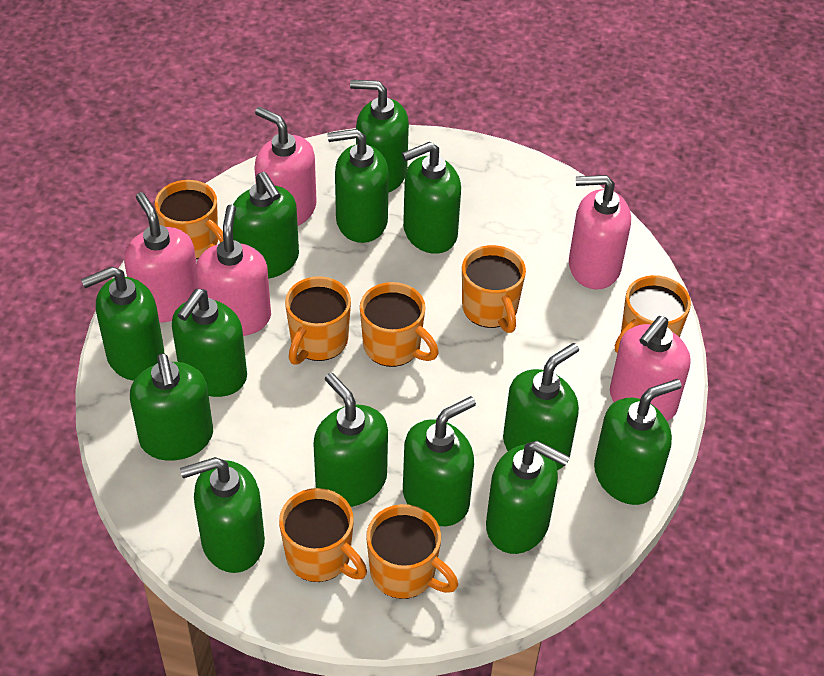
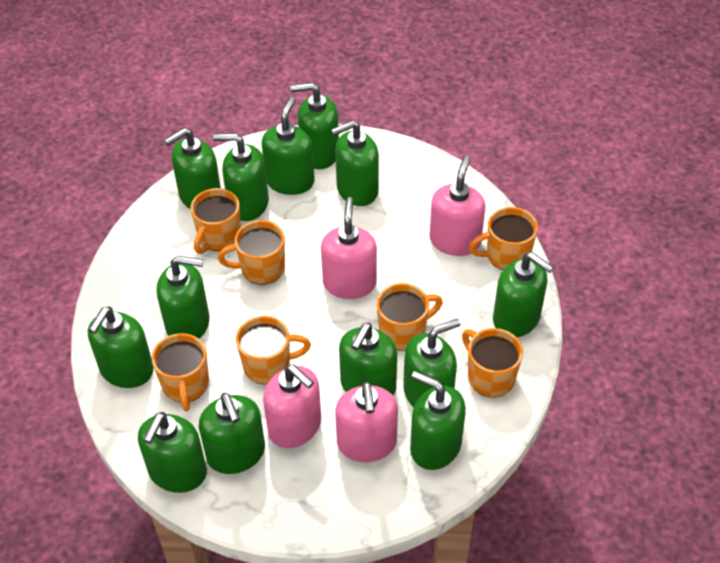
pink soap dispenser: [124,192,198,323] [196,205,271,336] [254,107,317,226] [569,175,631,289] [610,316,690,421] = 5 -> [263,364,321,448] [321,197,377,299] [335,382,398,462] [429,156,486,256] = 4

